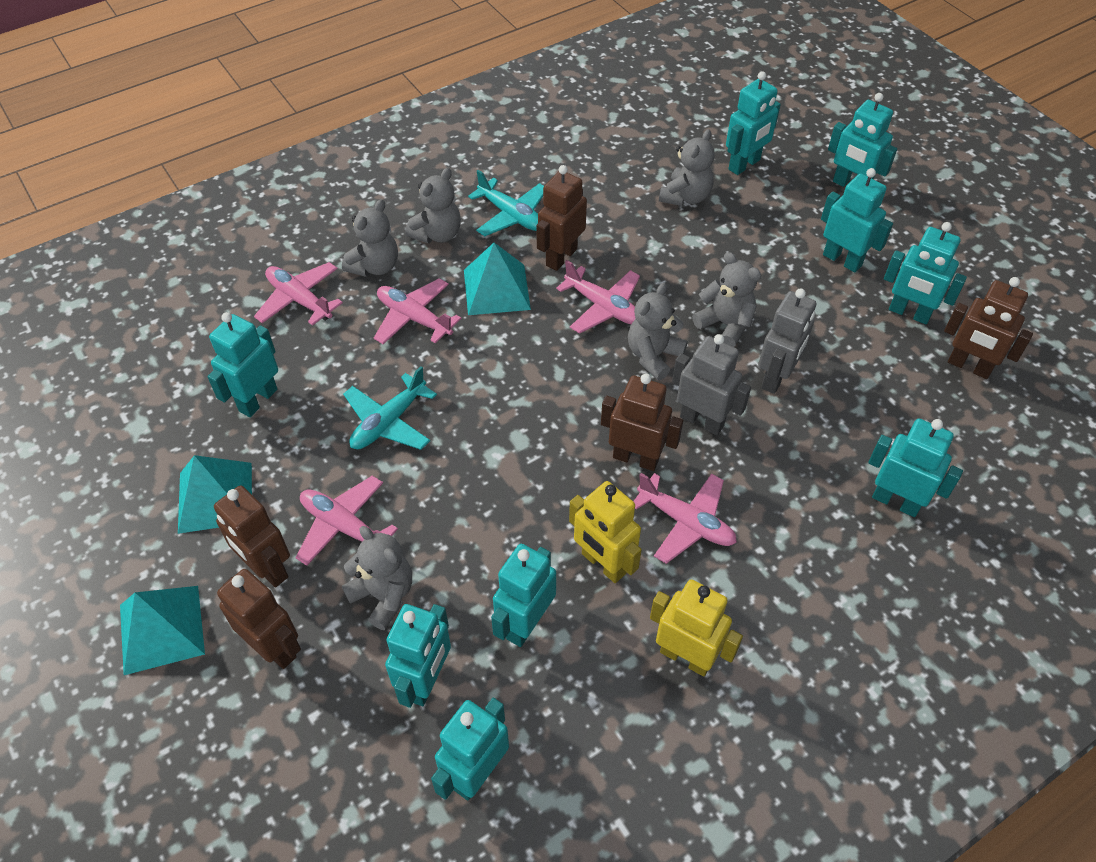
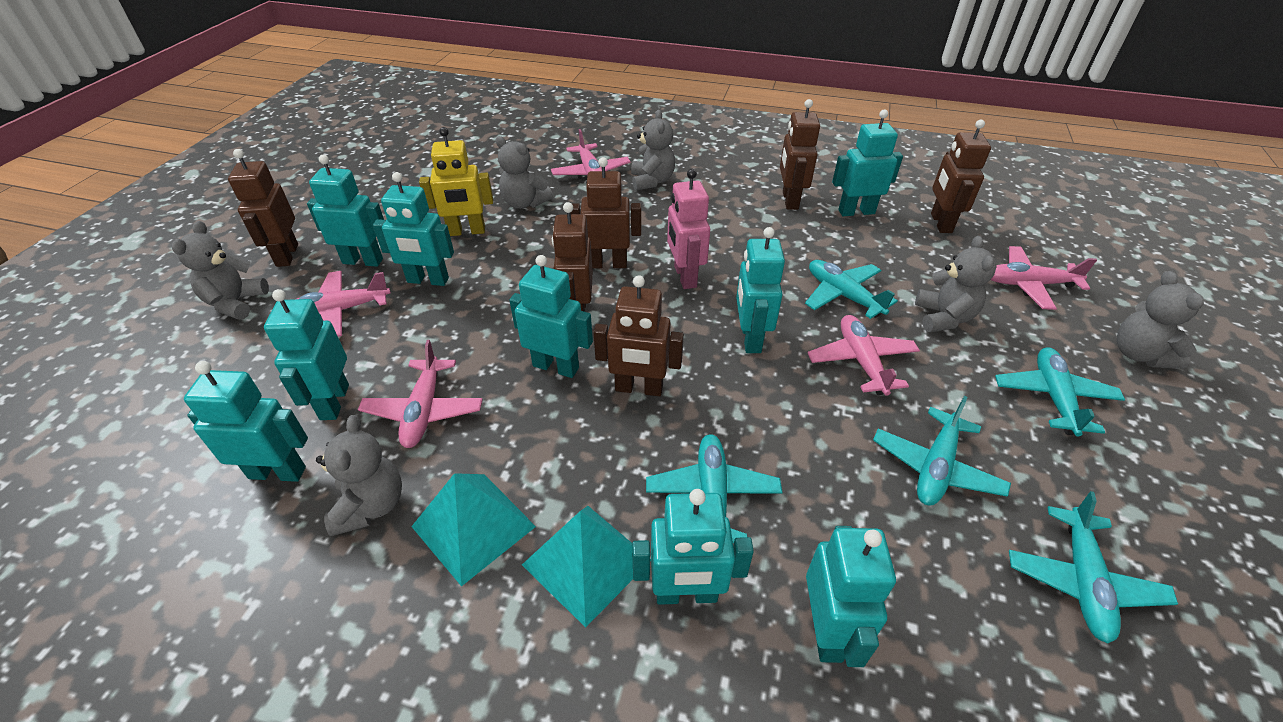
brown robot: [214,486,290,587] [217,569,301,669] [536,165,587,271] [601,374,683,471] [944,277,1033,379] = 5 -> [228,149,298,267] [552,202,593,312] [570,157,641,268] [593,275,684,396] [780,99,820,210] [931,120,991,233] = 6
grey robot: [672,334,751,435] [758,288,816,394] = 2 -> none = 0
pink robot: none = 0 -> [667,169,710,289] = 1
turquoise plane: [343,366,437,450] [468,170,544,236] = 2 -> [646,434,782,543] [805,260,898,319] [873,396,1011,505] [995,347,1125,436] [1009,491,1178,643] = 5
turquoise pyramid: [120,586,205,675] [178,455,252,534] [464,243,531,315] = 3 -> [411,473,536,586] [522,506,651,628] = 2
yellow robot: [569,481,642,583] [650,579,743,676] = 2 -> [419,127,493,236] = 1

